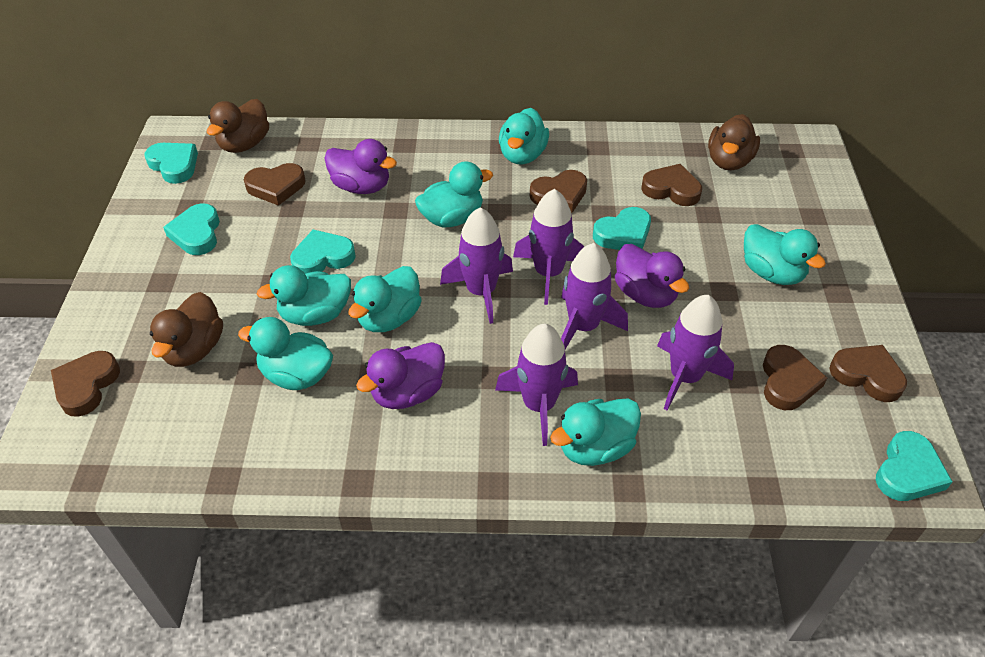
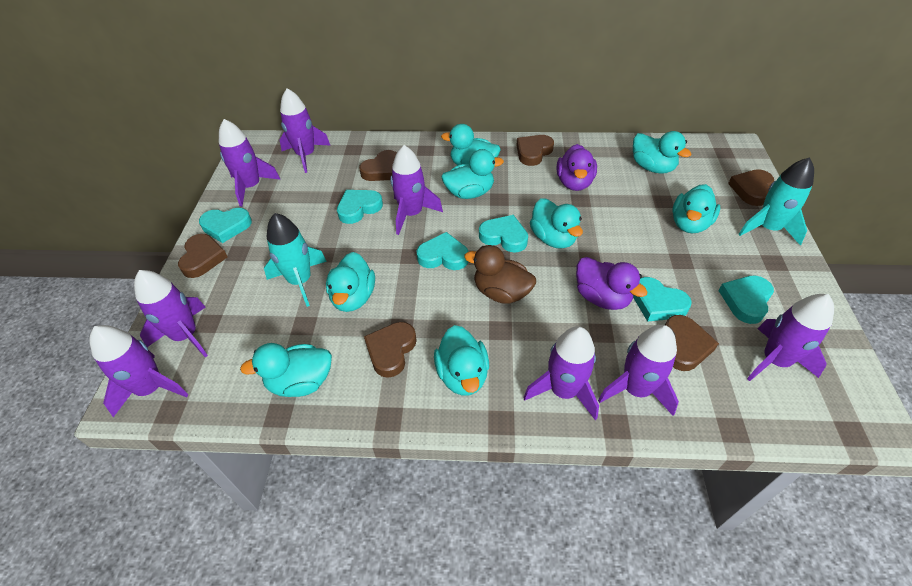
brown duck: [150,292,223,367] [207,99,269,153] [708,114,760,170] = 3 -> [464,245,536,304] = 1
purple duck: [324,139,397,194] [356,342,445,409] [615,244,689,308] = 3 -> [557,144,597,191] [576,257,648,310] = 2
purple rocket: [440,207,513,324] [495,324,578,446] [513,189,585,305] [561,243,628,349] [657,295,734,410] = 5 -> [89,325,189,417] [134,270,208,357] [219,119,281,207] [280,88,331,173] [390,145,443,235] [523,326,599,420] [598,325,679,416] [747,294,834,381] = 8
turquoise duck: [238,317,333,390] [257,265,351,326] [349,266,422,332] [415,162,493,227] [499,108,549,164] [550,398,641,466] [744,224,826,285] = 7 -> [240,343,332,397] [326,252,375,312] [434,325,489,395] [441,124,501,165] [442,149,504,199] [530,198,583,249] [633,131,691,174] [672,184,720,233] = 8
turquoise heart: [144,143,198,184] [163,203,220,255] [290,229,356,274] [593,207,651,250] [876,431,953,501] = 5 -> [199,208,252,243] [337,190,383,224] [417,232,468,270] [479,215,528,252] [633,277,692,322] [718,276,774,324] = 6
turquoise rocket: none = 0 -> [264,213,327,307] [738,157,814,245] = 2

